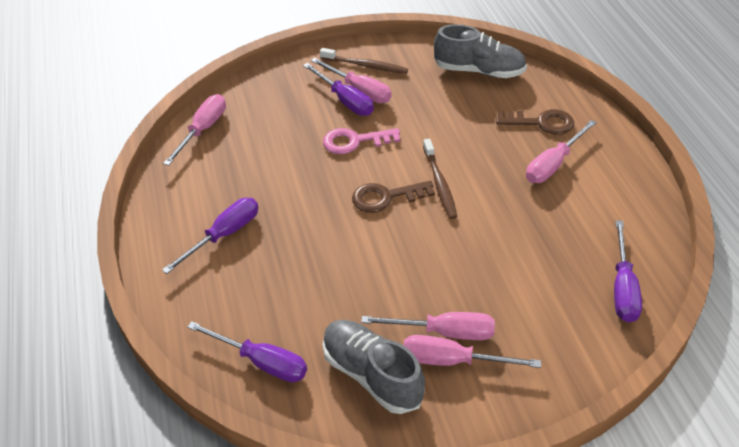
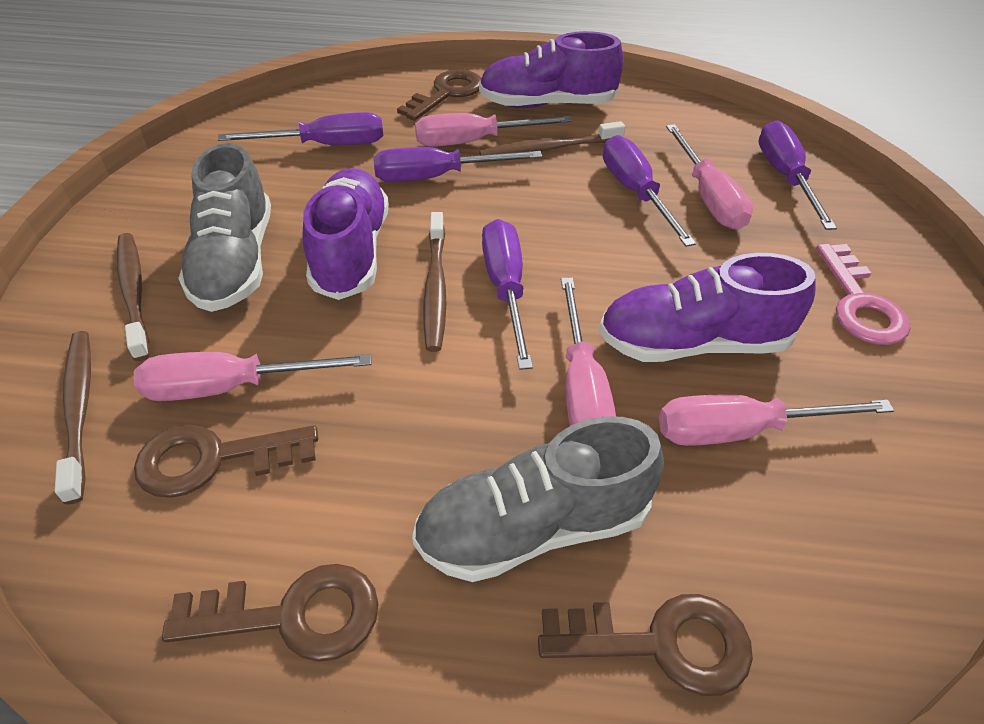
brown key: [352,181,435,213] [496,109,574,135] = 2 -> [134,424,318,498] [162,564,379,662] [397,69,482,121] [538,594,753,696] = 4
brown toothbrush: [320,48,408,74] [423,139,457,219] = 2 -> [55,331,91,505] [117,233,150,361] [423,212,446,352] [479,121,625,155] = 4
purple screwdriver: [162,198,258,274] [187,321,307,382] [303,63,374,116] [614,220,642,323] = 4 -> [218,112,383,145] [373,147,542,182] [482,219,533,370] [603,135,696,247] [759,120,837,230] = 5
purple shoe: none = 0 -> [302,168,389,300] [479,31,623,108] [599,253,816,362] = 3

